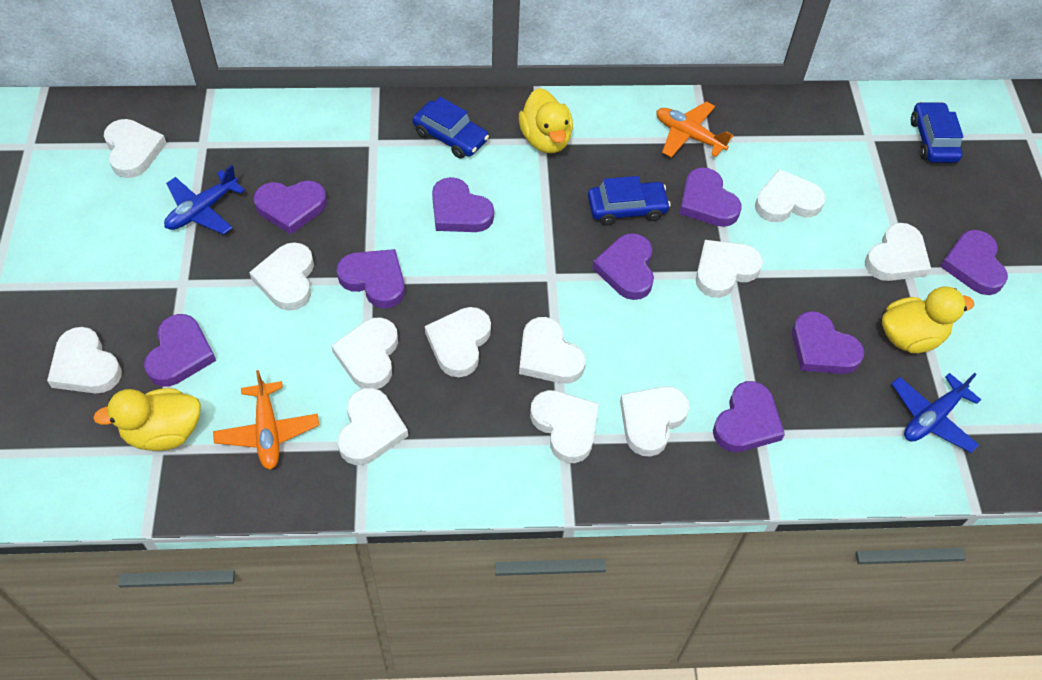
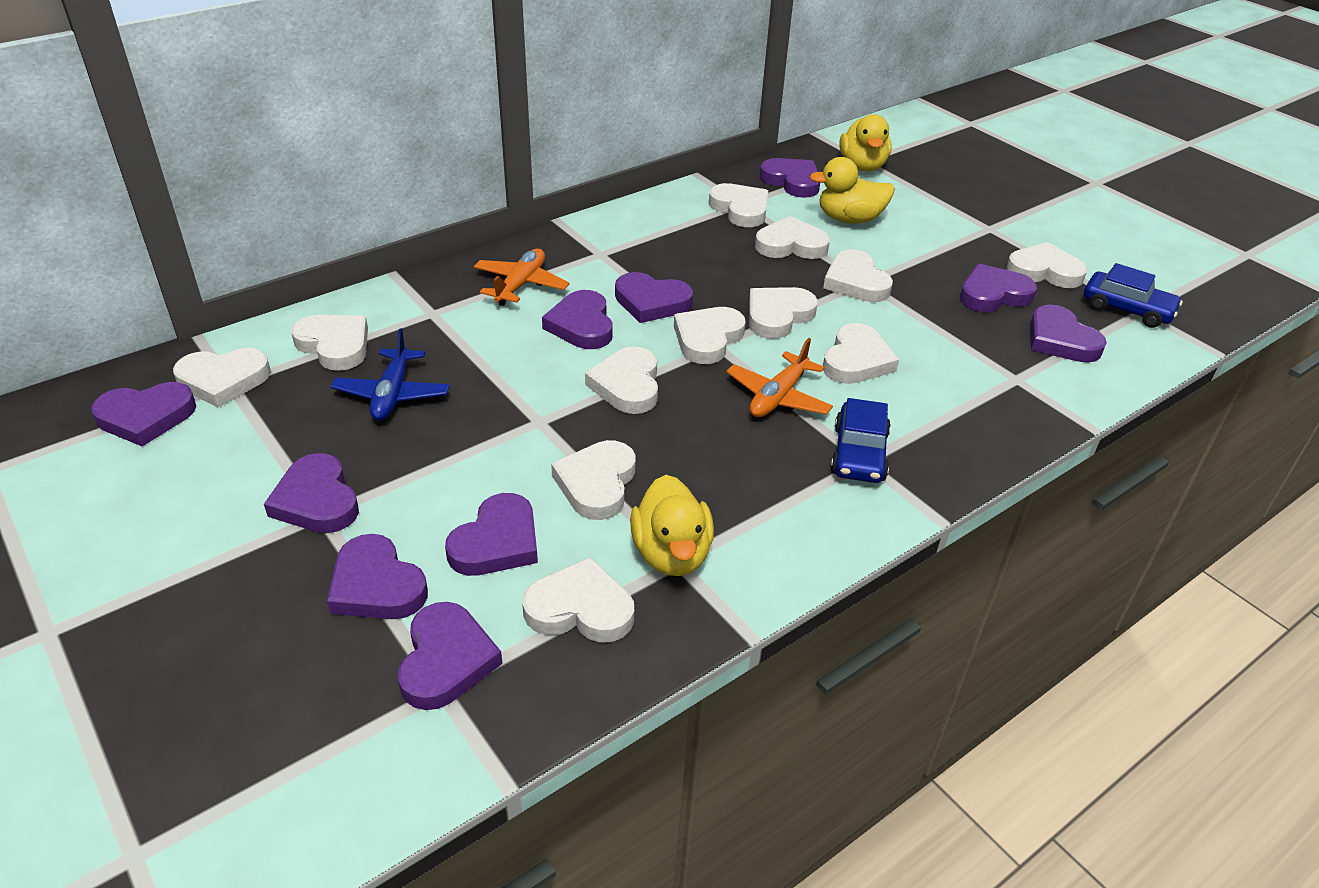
blue car: [412,97,489,159] [588,176,671,226] [911,101,963,163] = 3 -> [830,398,891,483] [1084,263,1183,328] = 2
blue plane: [164,165,245,235] [892,373,981,453] = 2 -> [331,328,450,420] = 1
purple heart: [144,314,216,386] [253,180,327,234] [337,249,405,308] [432,177,494,232] [592,233,654,300] [679,167,742,227] [713,381,785,452] [792,311,864,374] [940,230,1008,295] = 9 -> [91,382,196,446] [264,453,359,533] [327,534,428,619] [398,602,503,710] [445,493,538,576] [542,290,613,349] [615,272,693,323] [760,158,820,198] [960,264,1037,312] [1030,304,1107,363] = 10

